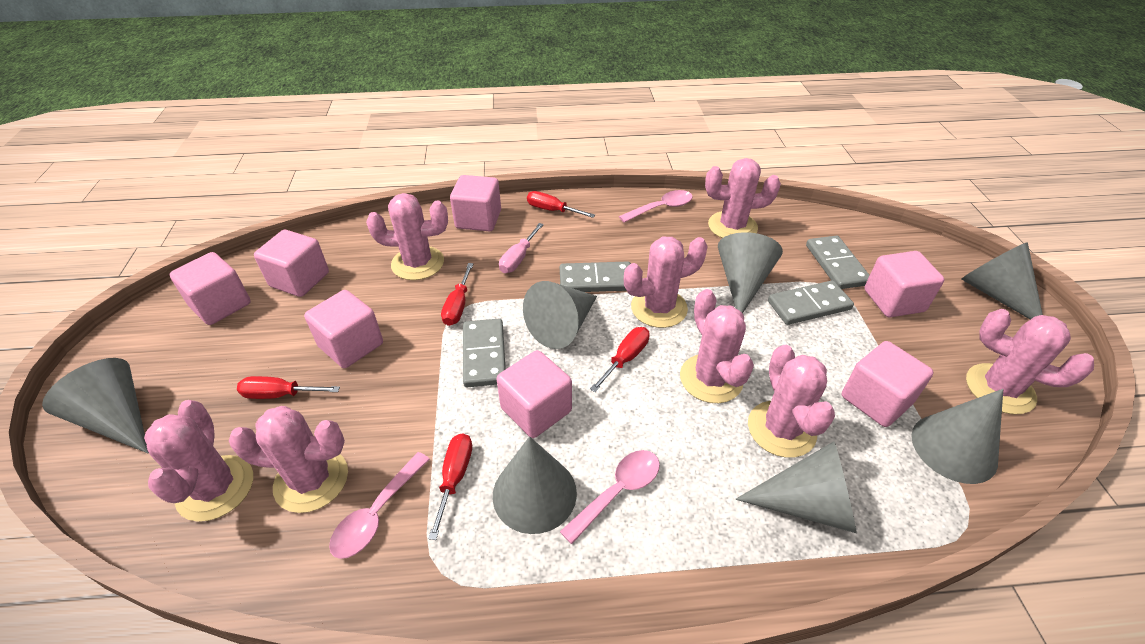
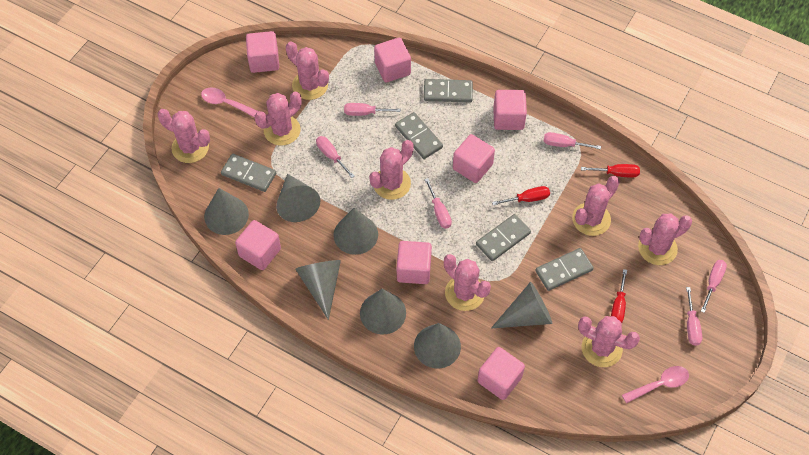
grey domino: [463,319,506,387] [560,262,631,292] [768,280,854,325] [806,236,870,289] = 4 -> [221,154,276,192] [395,112,443,159] [424,79,473,102] [476,214,531,261] [535,248,594,291] = 5
pink screwdriver: [499,223,544,273] = 1 -> [316,136,354,178] [344,103,401,116] [424,178,452,229] [544,132,601,149] [686,287,702,346] [701,260,727,313] = 6
pink spoon: [329,452,430,559] [560,450,660,544] [619,190,692,223] = 3 -> [201,87,259,117] [622,366,689,404] = 2
red screwdriver: [237,376,340,399] [428,433,472,540] [441,263,473,326] [527,191,595,218] [590,327,650,392] = 5 -> [492,186,550,205] [581,164,640,178] [611,269,627,322] = 3

